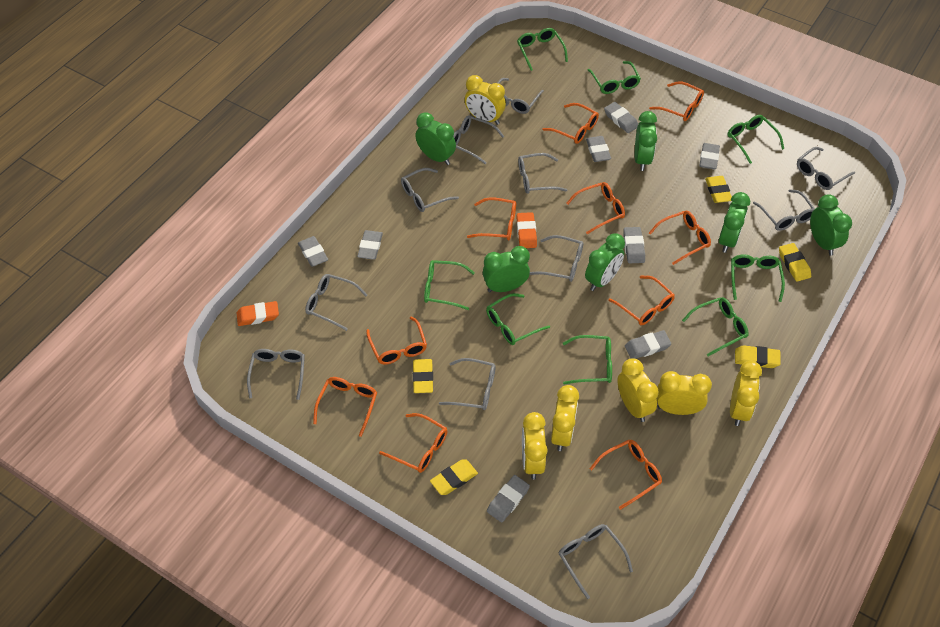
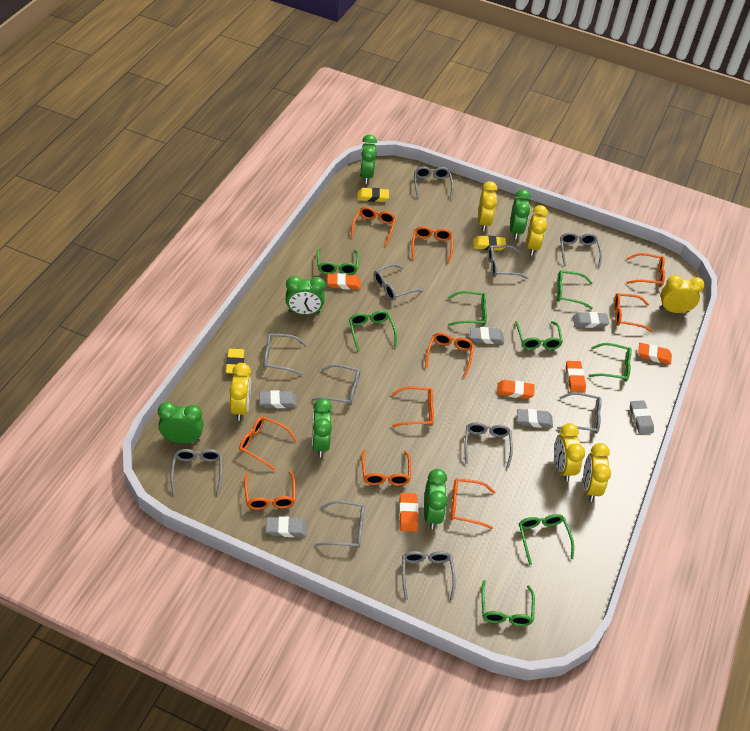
grey eraser: [298,236,328,267] [357,230,383,260] [487,475,530,522] [586,136,611,162] [604,102,638,133] [623,227,645,263] [625,330,671,359] [699,143,720,169] = 8 -> [259,390,297,408] [266,516,307,537] [470,327,504,344] [517,409,553,428] [573,312,609,328] [630,400,654,434] = 6
orange eraser: [237,301,279,326] [517,212,537,248] = 2 -> [327,273,361,290] [399,493,418,532] [497,380,535,399] [566,361,586,393] [638,343,672,365] = 5
yellow eraser: [413,359,433,393] [430,459,478,495] [705,176,732,203] [735,345,781,368] [779,243,811,282] = 5 -> [226,349,244,374] [357,188,389,202] [473,236,506,251] = 3

